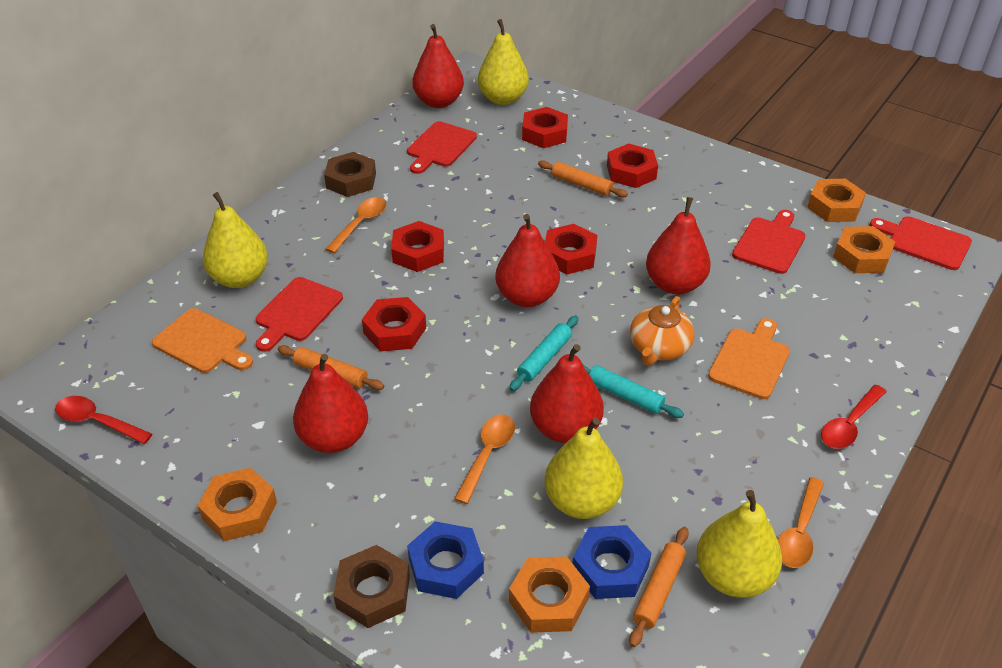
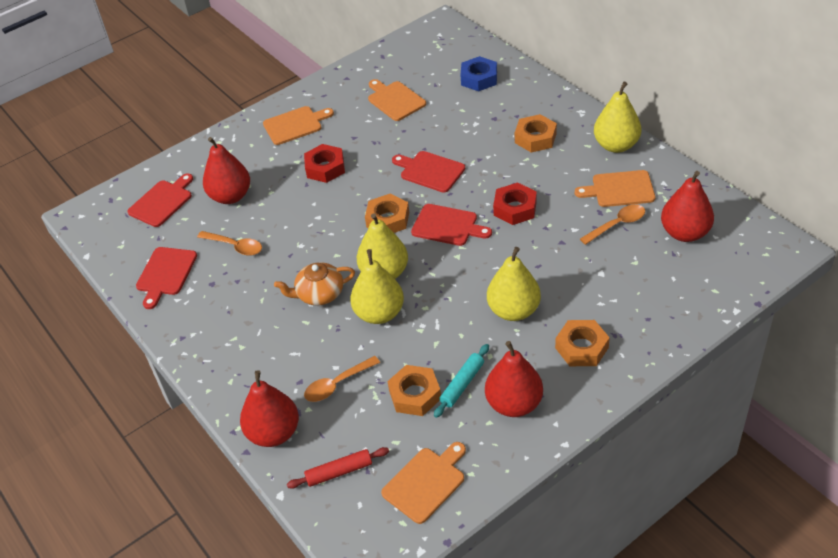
blue nut: [407,521,484,599] [573,525,651,599] = 2 -> [461,56,497,92] = 1
brown nut: [324,152,376,197] [333,545,410,628] = 2 -> none = 0
orange cutting board: [152,308,253,373] [708,318,790,399] = 2 -> [263,106,334,145] [368,79,426,121] [381,442,466,524] [575,170,655,207] = 4
orange rolling pin: [278,345,384,390] [538,160,628,198] [629,527,689,647] = 3 -> none = 0
red nut: [362,297,426,352] [391,221,444,272] [522,107,568,148] [545,224,597,275] [607,143,658,188] = 5 -> [304,144,345,183] [493,182,537,225] = 2
red pear: [293,354,368,453] [412,24,464,108] [495,214,560,307] [530,344,604,443] [646,197,711,294] = 5 -> [203,137,250,204] [240,370,299,447] [485,341,543,417] [661,171,714,242] = 4
red rolling pin: none = 0 -> [287,447,389,489] = 1
red spoon: [55,396,152,444] [821,385,887,449] = 2 -> none = 0
turquoise rolling pin: [509,315,578,391] [583,364,684,418] = 2 -> [434,344,489,418] = 1

